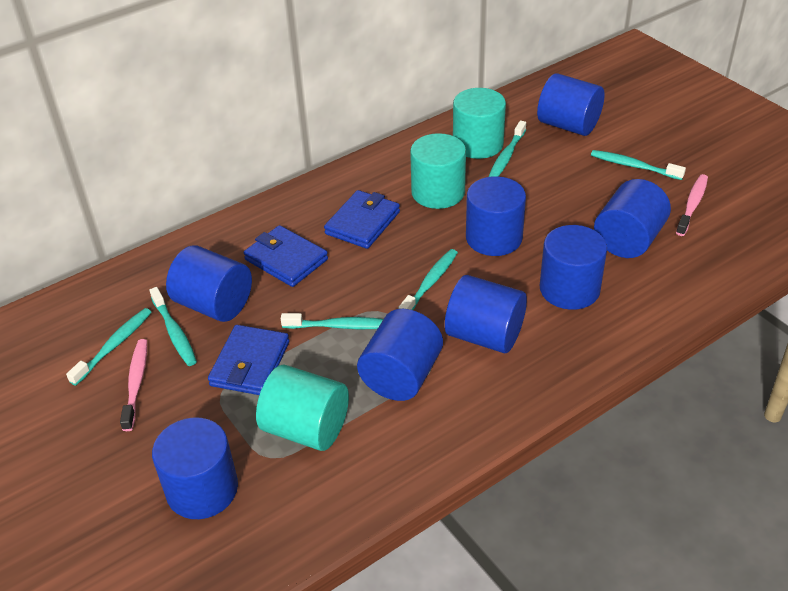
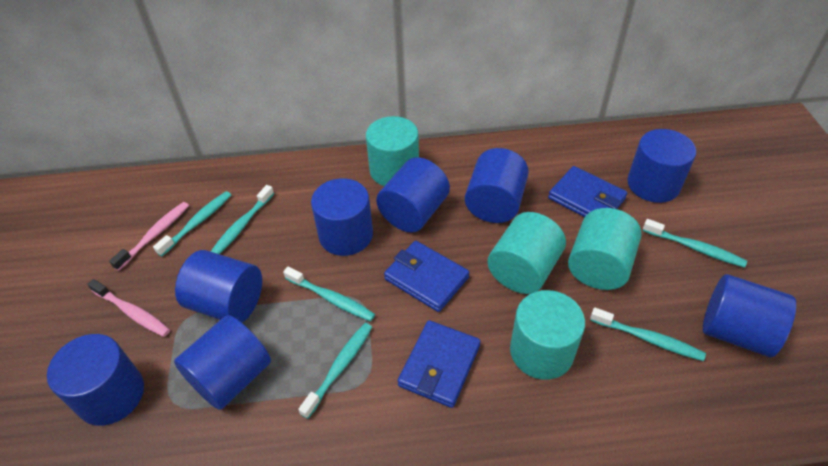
turquoise cylinder: [256,365,349,451] [410,133,466,209] [453,88,506,159] = 3 -> [366,116,419,186] [487,212,566,294] [510,290,585,380] [568,208,642,290] = 4

